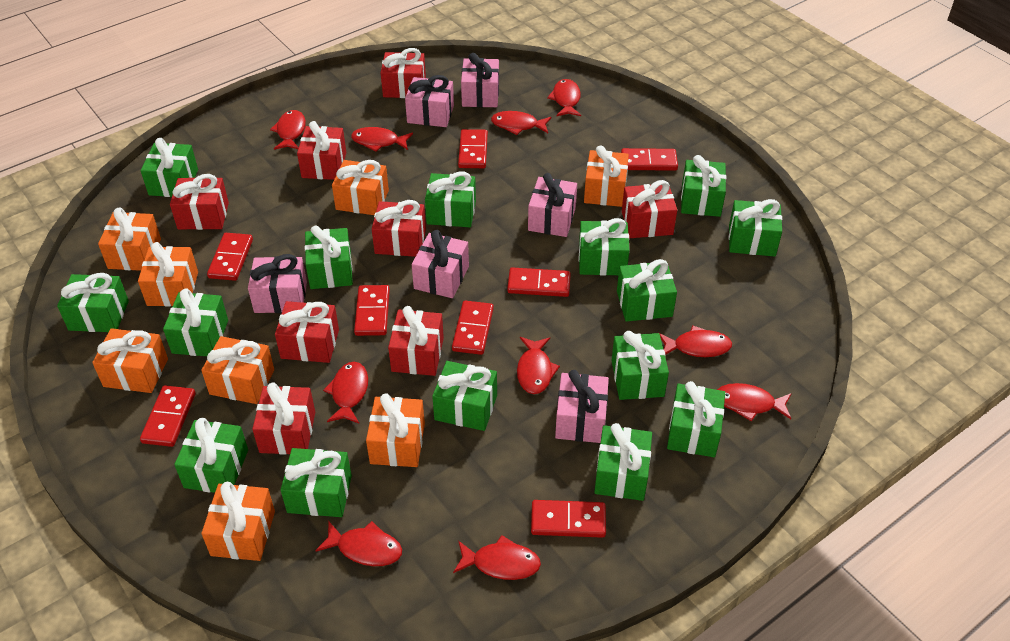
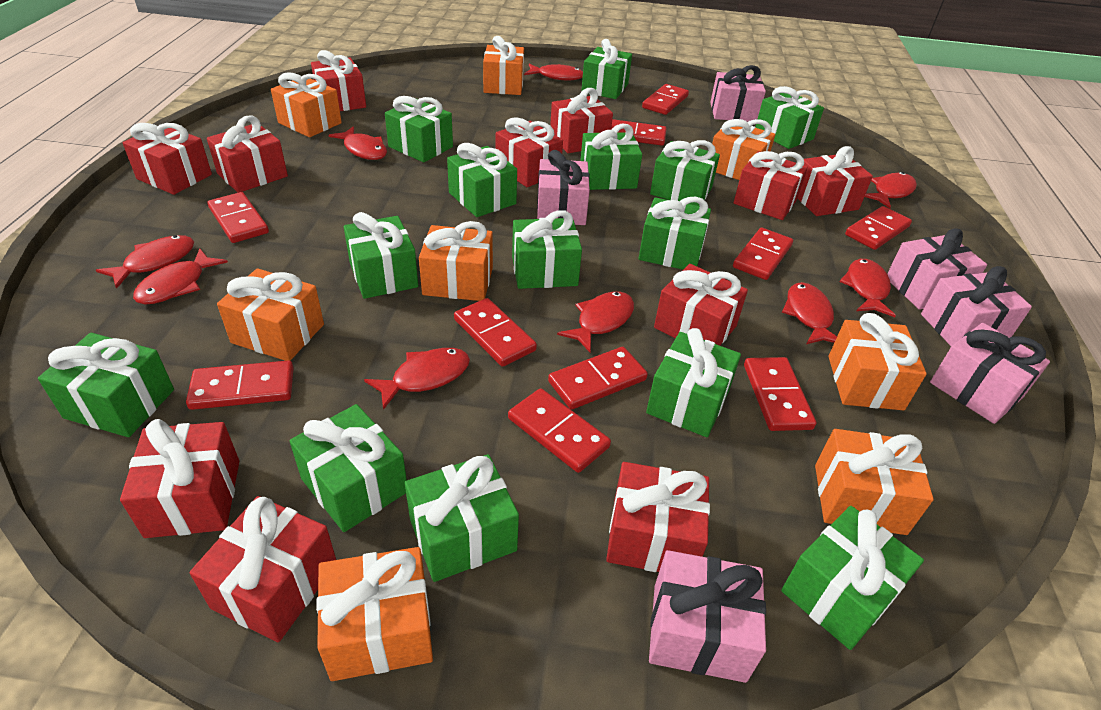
green gift: [57,273,129,332] [141,138,198,197] [163,288,228,356] [174,418,248,493] [281,448,352,517] [305,225,353,289] [425,171,476,227] [432,361,497,431] [579,218,630,276] [594,423,652,501] [611,331,669,400] [617,259,677,322] [667,381,725,457] [681,155,726,217] [729,199,782,257] = 15 -> [38,333,174,437] [290,404,407,532] [344,212,418,299] [385,96,453,163] [405,454,519,582] [447,143,517,217] [512,210,582,289] [580,123,642,190] [581,39,632,99] [638,197,711,270] [646,328,741,437] [650,140,720,206] [755,86,824,149] [781,506,924,650] = 14
red domino: [140,386,196,447] [207,233,253,281] [354,285,390,336] [452,301,494,355] [458,129,488,168] [507,267,571,297] [531,500,606,538] [621,148,678,171] = 8 -> [186,360,294,410] [208,192,269,243] [454,298,537,367] [508,388,611,473] [548,347,648,410] [611,119,667,146] [642,84,689,115] [733,228,793,280] [744,357,816,431] [845,206,912,250] = 10
red fish: [270,110,306,150] [315,521,402,566] [323,362,368,423] [351,127,413,152] [453,535,541,580] [491,111,551,135] [517,337,560,394] [547,79,581,117] [659,326,732,357] [717,383,792,422] = 10 -> [96,235,194,289] [133,249,228,305] [329,126,387,160] [364,348,470,410] [524,64,583,80] [557,291,634,352] [782,282,837,344] [840,259,896,317] [865,172,917,209] = 9
red gift: [170,174,229,230] [252,382,315,455] [275,301,339,363] [297,121,346,180] [372,200,426,257] [381,48,426,98] [388,306,444,376] [622,180,677,238] = 8 -> [120,419,239,538] [122,123,212,195] [189,496,336,642] [207,115,288,193] [311,50,366,111] [496,117,563,187] [550,88,613,153] [606,462,710,572] [654,264,748,346] [733,151,808,220] [797,146,873,216] = 11

